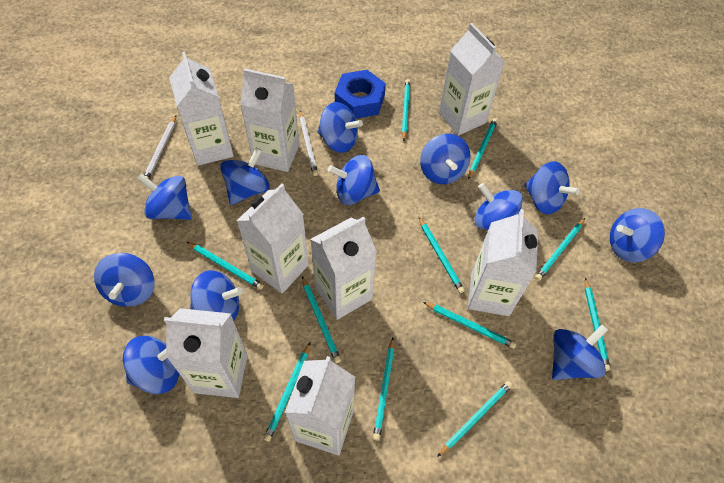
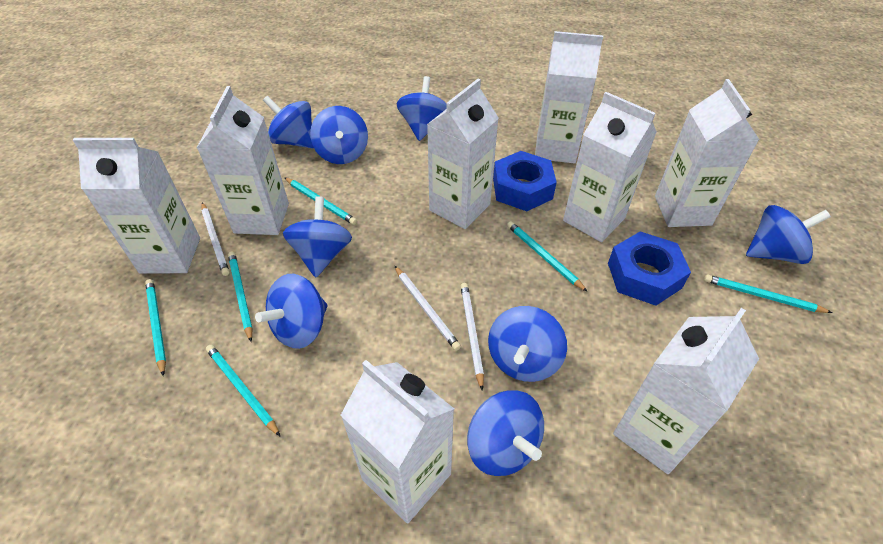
blue nut: [335,70,386,119] = 1 -> [493,151,557,211] [608,231,691,306] = 2
blue spinning top: [94,253,154,307] [123,336,179,394] [137,174,192,220] [190,270,243,321] [220,148,269,205] [317,102,363,153] [328,155,380,205] [420,134,471,184] [474,183,523,230] [524,161,580,214] [552,325,608,380] [610,208,665,262] = 12 -> [255,274,328,349] [263,96,314,148] [283,196,352,277] [310,106,368,164] [397,76,447,141] [467,390,544,476] [488,306,567,382] [746,205,831,264] = 8
turquoise pencil: [187,242,264,290] [264,343,310,442] [302,276,341,363] [373,338,394,441] [402,79,410,141] [419,217,465,293] [423,302,516,349] [437,381,512,457] [468,118,497,180] [535,218,585,281] [585,278,611,371] = 11 -> [145,279,166,376] [206,345,281,437] [228,252,253,342] [285,178,357,225] [507,221,588,292] [704,274,832,313] = 6
white pencil: [144,116,176,179] [299,111,318,176] = 2 -> [201,202,230,276] [395,266,461,351] [461,283,484,391] = 3

